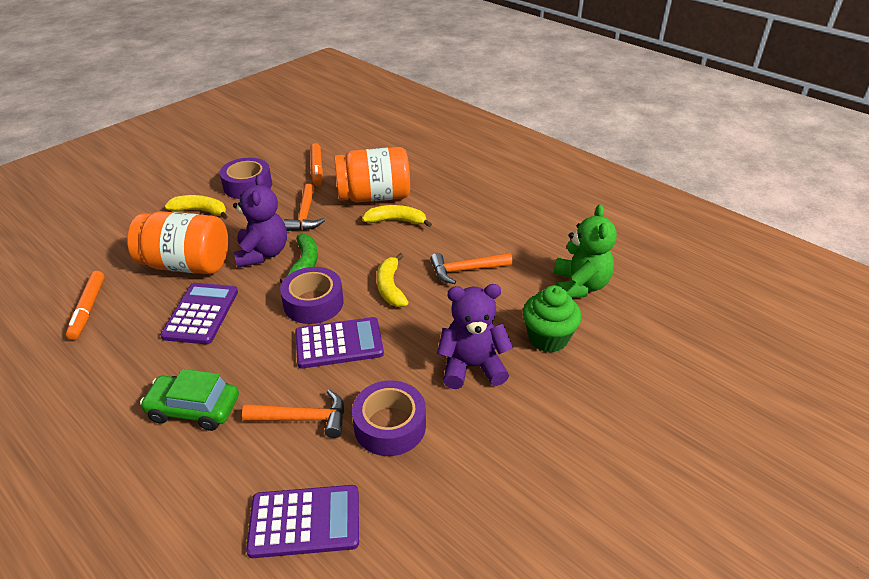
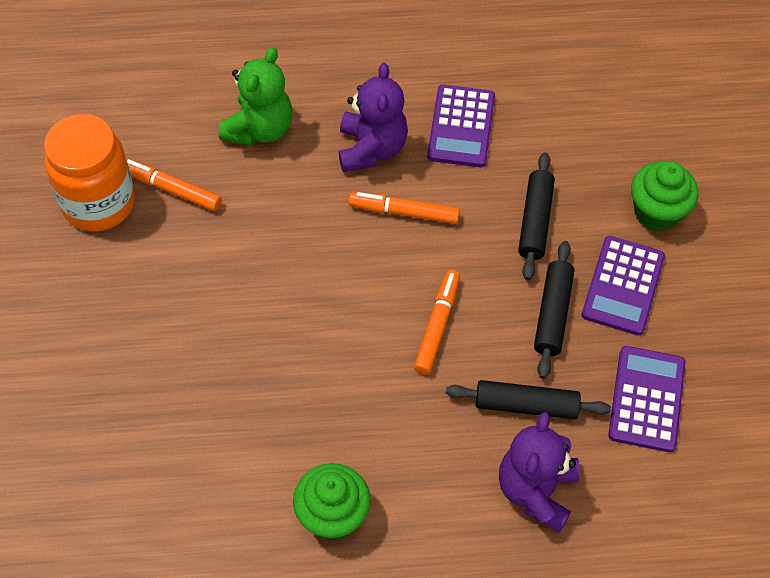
black rolling pin: none = 0 -> [446,380,611,419] [518,152,555,280] [534,241,574,379] = 3
green banana: [280,234,318,283] = 1 -> none = 0
green car: [140,369,239,431] = 1 -> none = 0
green cupcake: [522,285,582,353] = 1 -> [293,463,371,540] [631,161,698,232] = 2
orange hammer: [242,389,344,438] [283,184,325,231] [430,253,513,284] = 3 -> none = 0
orange jar: [127,211,228,274] [334,147,410,202] = 2 -> [44,114,135,231] = 1
orange marker: [66,271,105,340] [310,143,323,186] = 2 -> [126,159,222,211] [349,192,460,224] [414,270,460,375] = 3
purple tape: [220,158,272,199] [280,267,344,324] [352,380,426,456] = 3 -> none = 0
yellow banana: [165,195,228,219] [362,205,432,227] [377,253,408,307] = 3 -> none = 0

